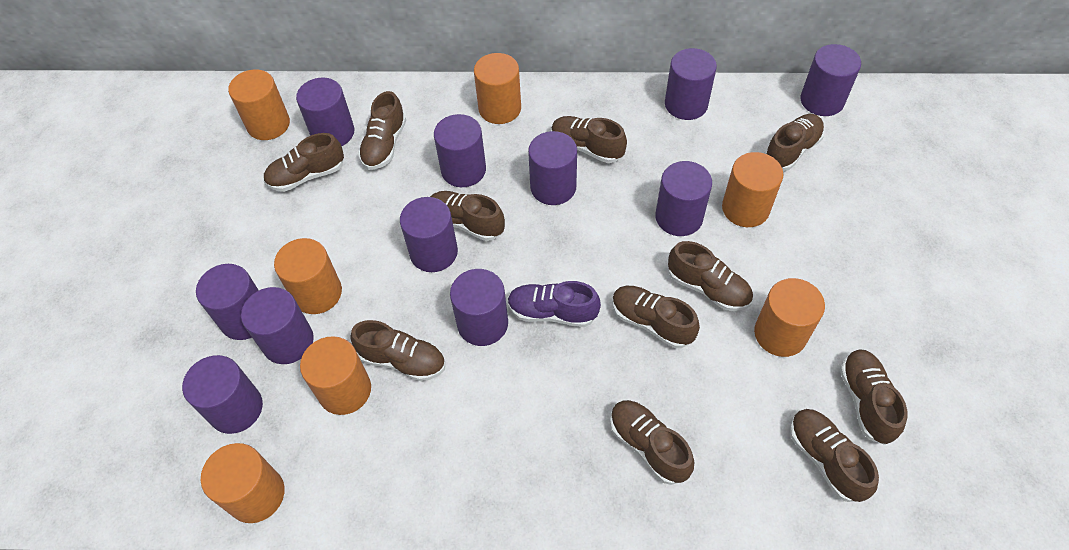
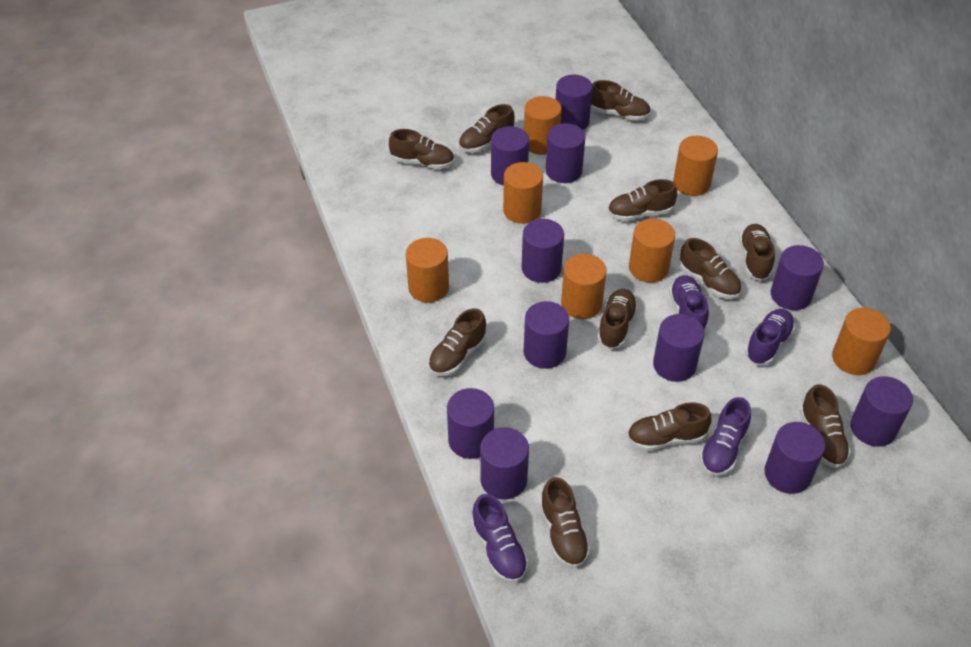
purple shoe: [507,281,601,327] = 1 -> [471,494,529,583] [669,275,709,332] [699,397,751,476] [745,309,795,365] = 4

